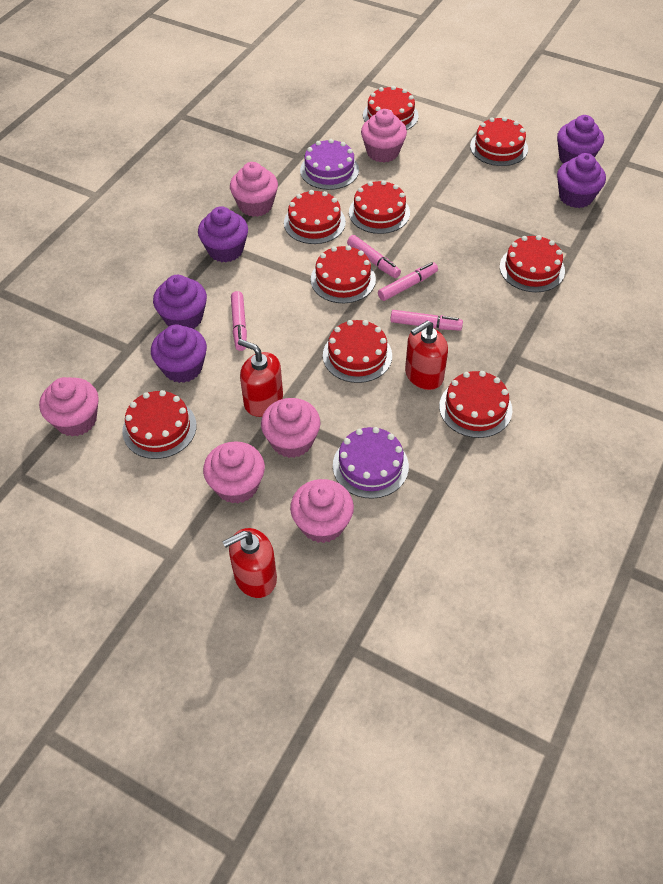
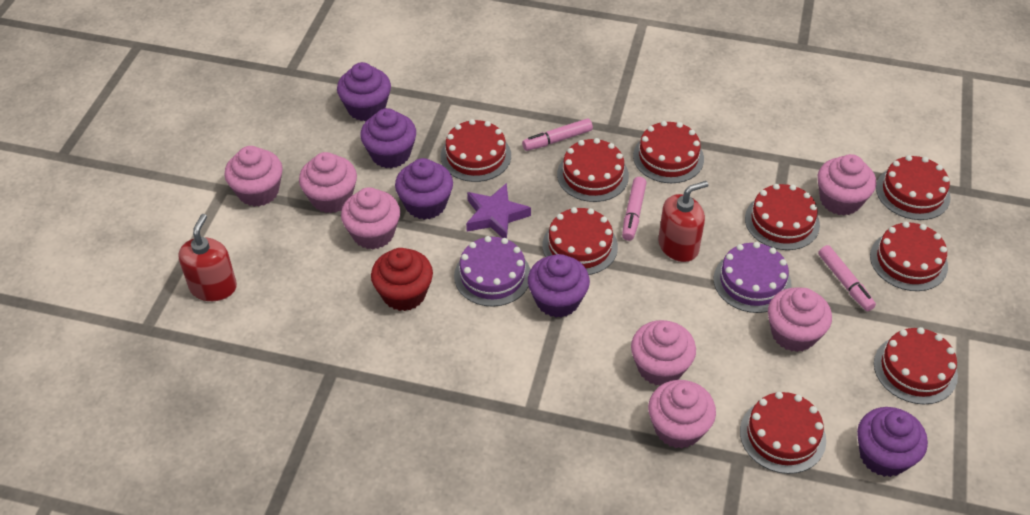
pink cupcake: [39,377,99,437] [203,441,265,504] [230,162,278,217] [261,398,321,458] [290,479,354,543] [361,109,407,163] = 6 -> [224,146,283,207] [299,152,357,213] [341,187,400,250] [631,320,696,386] [648,380,716,449] [768,288,832,352] [818,154,876,215] = 7
pink marker: [231,291,247,351] [347,235,401,278] [378,262,438,301] [390,310,463,331] = 4 -> [522,118,593,151] [622,177,647,241] [818,245,876,311] = 3
purple star: none = 0 -> [466,183,531,238] = 1
red cupcake: none = 0 -> [371,248,433,311] = 1
red soap dispenser: [223,528,277,598] [238,339,283,417] [405,320,448,390] = 3 -> [178,214,237,301] [658,181,708,262] = 2

